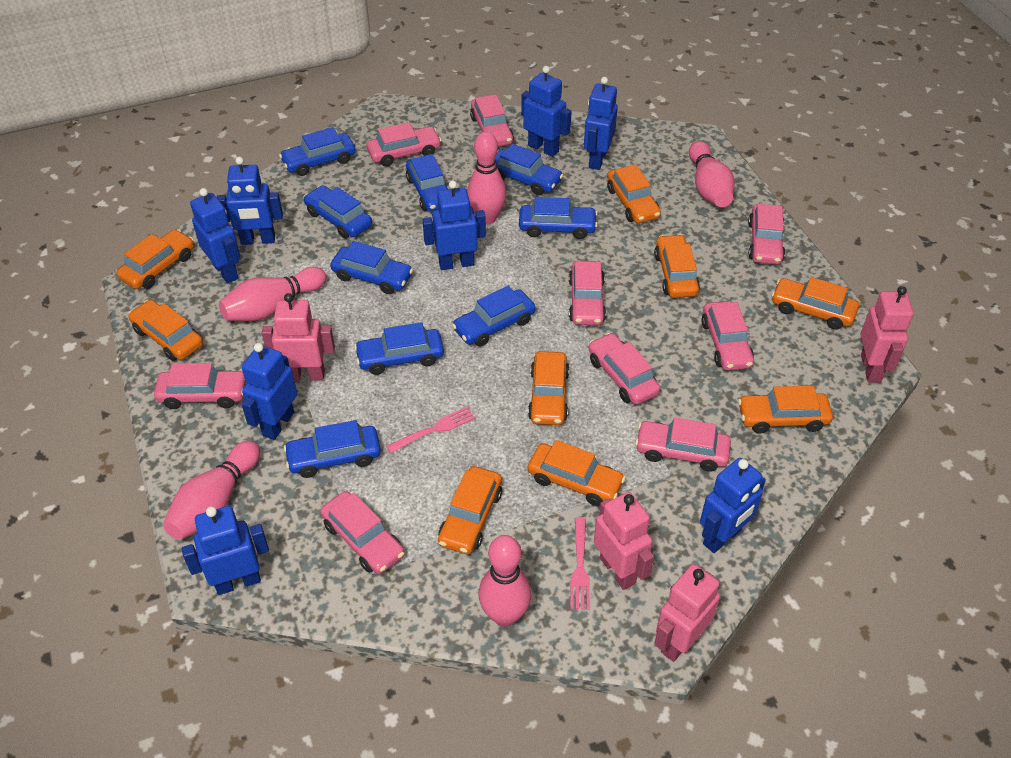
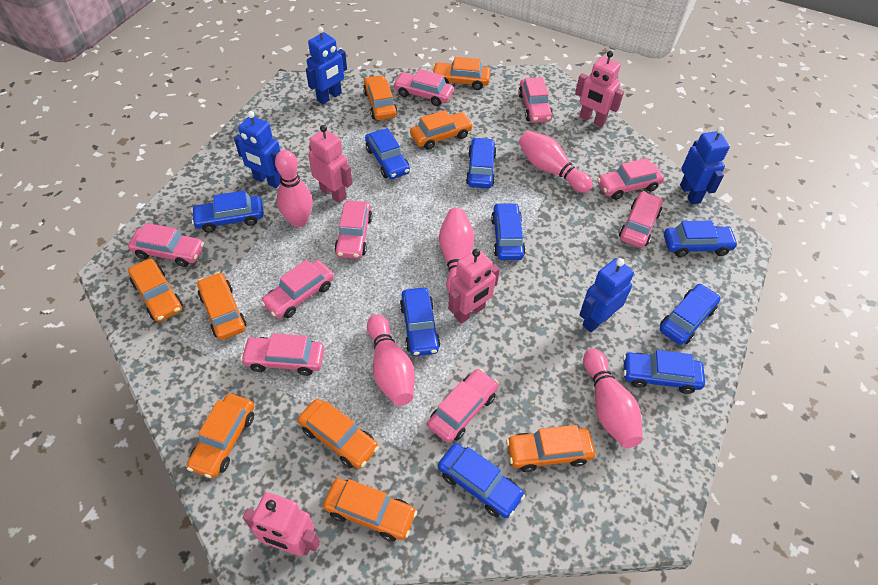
blue robot: [182,506,269,595] [190,188,240,283] [217,157,283,245] [241,343,297,440] [423,180,486,270] [521,66,572,157] [584,77,618,170] [700,458,766,553] = 8 -> [234,111,281,188] [306,27,347,104] [579,258,634,333] [680,127,730,205] = 4
pink fork: [386,406,475,453] [570,517,590,610] = 2 -> none = 0

